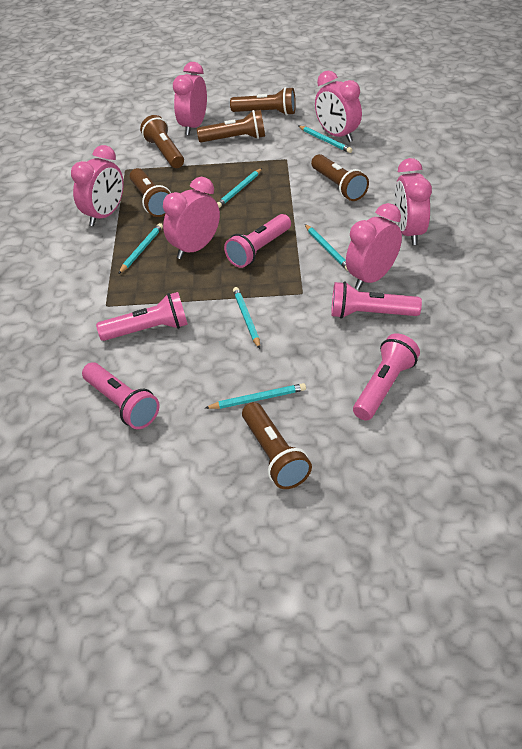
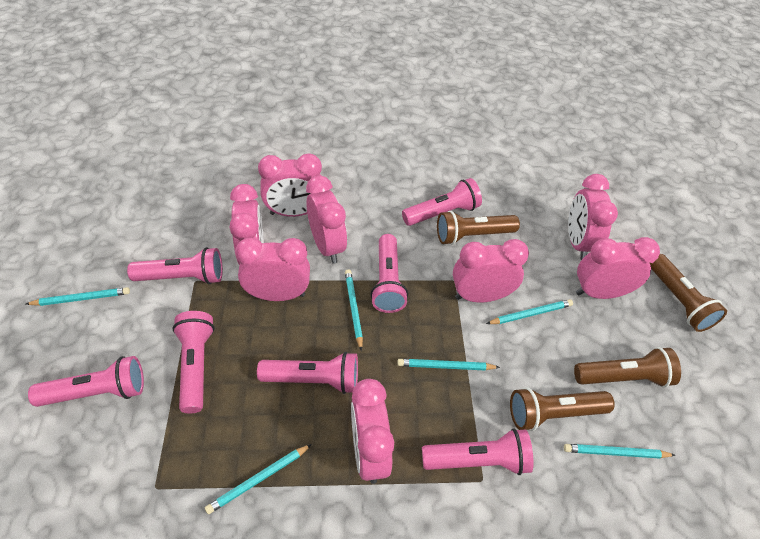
brown flashlight: [130,168,171,217] [140,115,184,168] [197,110,265,142] [230,87,296,115] [242,402,312,489] [311,154,369,201] = 6 -> [437,211,520,245] [510,387,615,431] [574,347,681,388] [649,254,727,332] = 4
pink clock: [71,145,124,226] [163,177,220,259] [173,62,207,135] [315,70,362,142] [346,203,402,290] [394,158,432,245] = 6 -> [229,184,264,265] [235,238,310,301] [258,153,322,217] [306,175,347,264] [351,379,394,484] [453,239,529,303] [568,174,618,260] [576,237,660,299] = 8
pink flashlight: [82,362,160,429] [96,292,188,341] [224,214,291,268] [331,282,422,319] [353,333,420,420] = 5 -> [28,356,144,407] [127,247,223,284] [172,311,215,413] [257,352,358,394] [371,234,408,313] [402,178,482,226] [422,428,534,475] = 7

